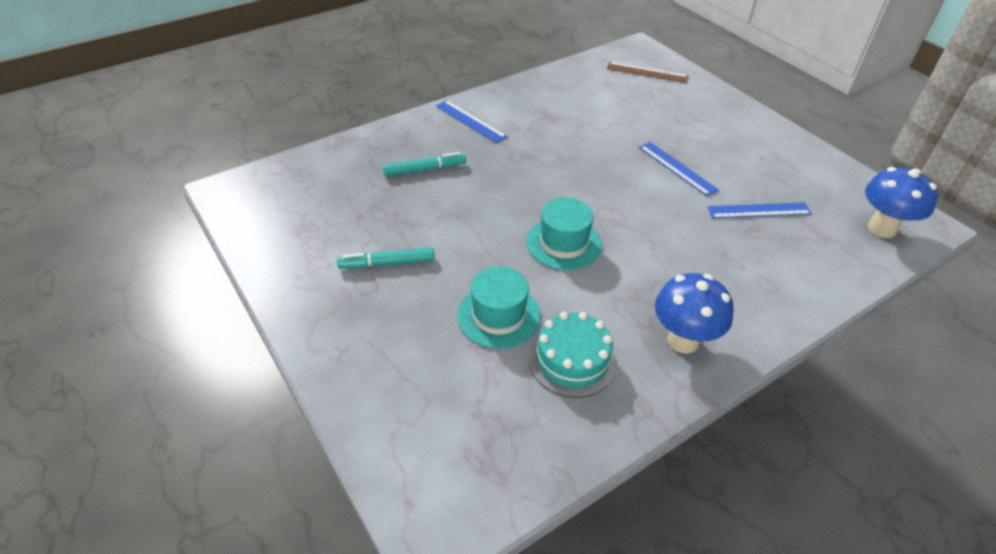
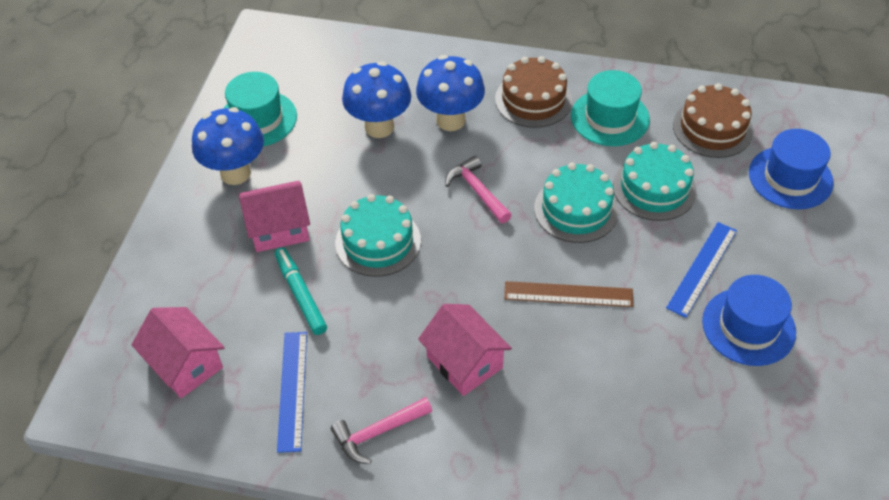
blue hat: none = 0 -> [702,275,796,366] [749,129,834,209] = 2
blue mushroom: [655,273,734,354] [865,167,938,238] = 2 -> [192,107,264,185] [342,61,411,138] [416,55,485,131] = 3
blue ruler: [436,100,507,143] [639,142,719,196] [707,202,812,218] = 3 -> [277,332,307,453] [666,222,737,318] = 2
brown cake: none = 0 -> [495,56,572,128] [673,83,753,158] = 2
pink hammer: none = 0 -> [331,397,432,464] [445,155,512,223] = 2
pink house: none = 0 -> [132,307,225,398] [239,181,310,252] [418,304,512,396] = 3
turquoise cake: [528,312,617,398] = 1 -> [335,194,421,277] [534,162,619,243] [613,142,697,221] = 3
turquoise marker: [337,247,435,269] [383,152,466,176] = 2 -> [275,247,327,335] = 1

